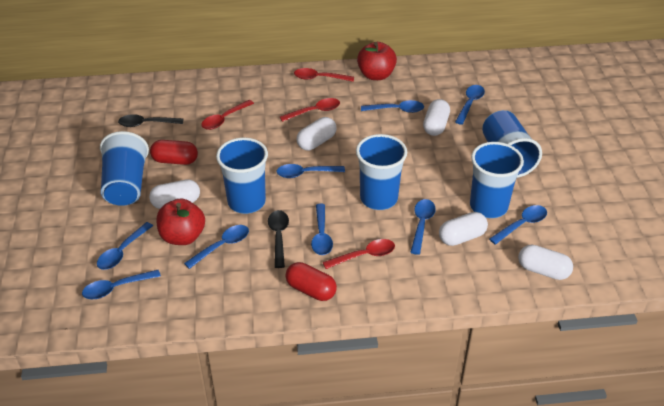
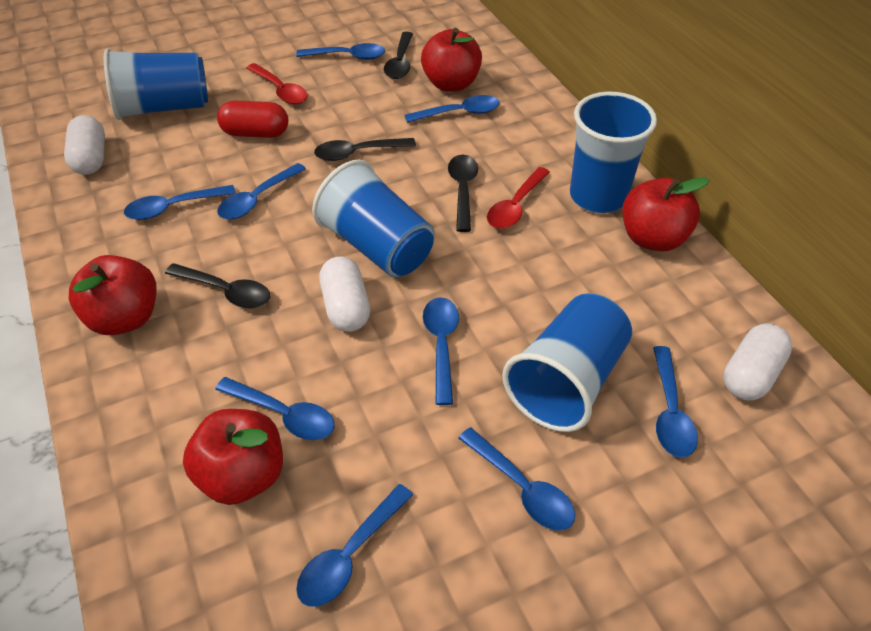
black spoon: [118,114,184,127] [268,210,289,268] = 2 -> [165,263,270,309] [314,138,416,161] [384,32,413,79] [448,155,478,232] = 4
blue cup: [100,131,149,206] [216,137,268,214] [356,134,407,210] [470,142,524,218] [482,110,542,178] = 5 -> [104,48,208,120] [312,159,434,277] [502,293,632,432] [570,92,657,213] = 4
red apple: [156,198,205,245] [357,42,397,80] = 2 -> [69,255,157,335] [183,409,283,505] [421,28,482,92] [623,177,710,252] = 4
red capsule: [150,140,198,165] [285,262,337,301] = 2 -> [217,101,288,138] = 1
red spoon: [201,100,254,130] [280,98,340,122] [294,68,354,82] [323,239,395,269] = 4 -> [247,63,308,104] [487,167,550,229] = 2
white capsule: [149,179,200,209] [297,117,336,150] [423,99,450,136] [439,212,488,246] [518,245,573,280] = 5 -> [64,115,105,175] [319,256,370,332] [723,323,792,400] = 3

